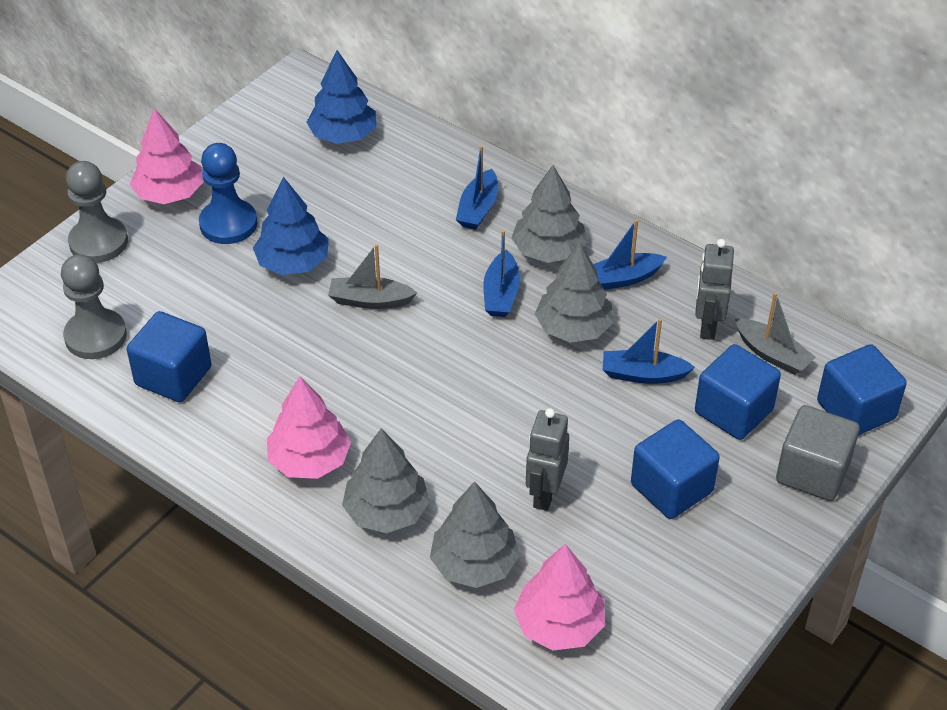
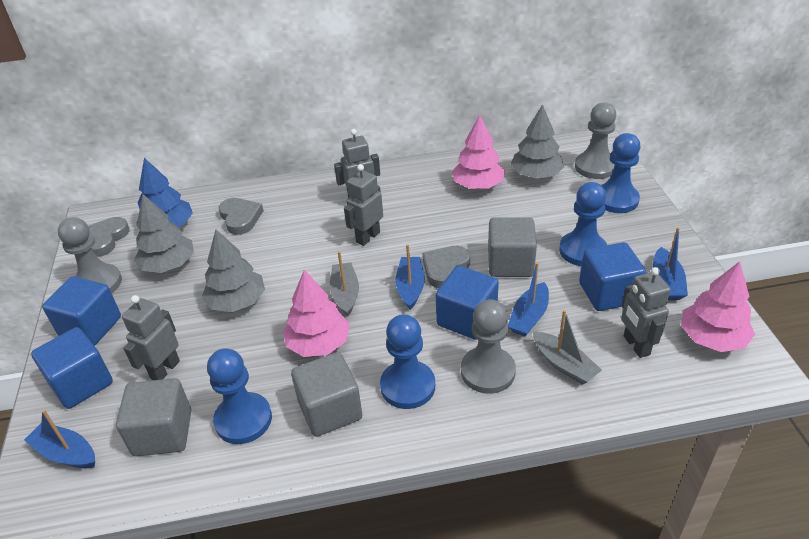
blue pawn: [199,143,257,244] = 1 -> [207,348,272,444] [380,314,435,409] [559,182,607,266] [602,133,641,213] = 4
blue tree: [253,177,329,275] [306,50,377,144] = 2 -> [136,158,193,227] = 1
grey cube: [776,405,860,501] = 1 -> [116,378,191,456] [291,352,362,437] [488,217,537,277] = 3
grey heart: none = 0 -> [88,217,129,257] [219,198,264,235] [422,246,470,288] = 3
grey pawn: [61,254,127,359] [66,161,128,263] = 2 -> [58,217,122,293] [461,299,516,394] [575,102,616,179] = 3
grey robot: [526,408,569,511] [695,239,734,340] = 2 -> [122,295,180,380] [334,129,380,198] [344,164,383,246] [621,267,671,358] = 4
grey tree: [342,428,430,533] [430,481,520,588] [511,165,587,263] [535,242,614,343] = 4 -> [134,194,194,273] [201,230,265,312] [511,104,564,179] = 3

